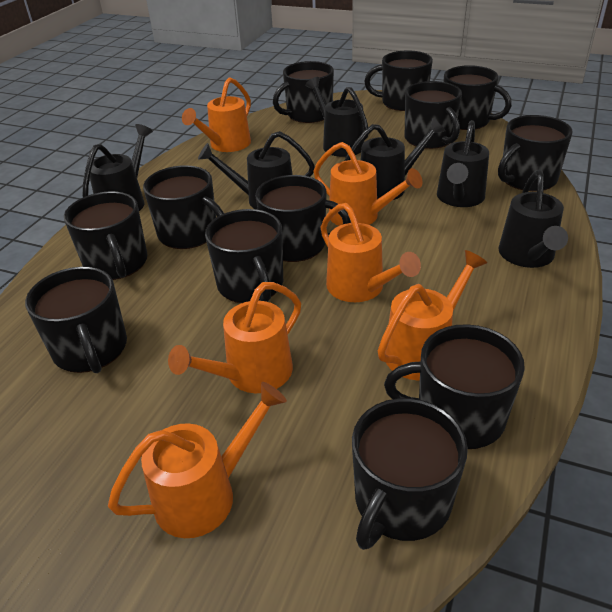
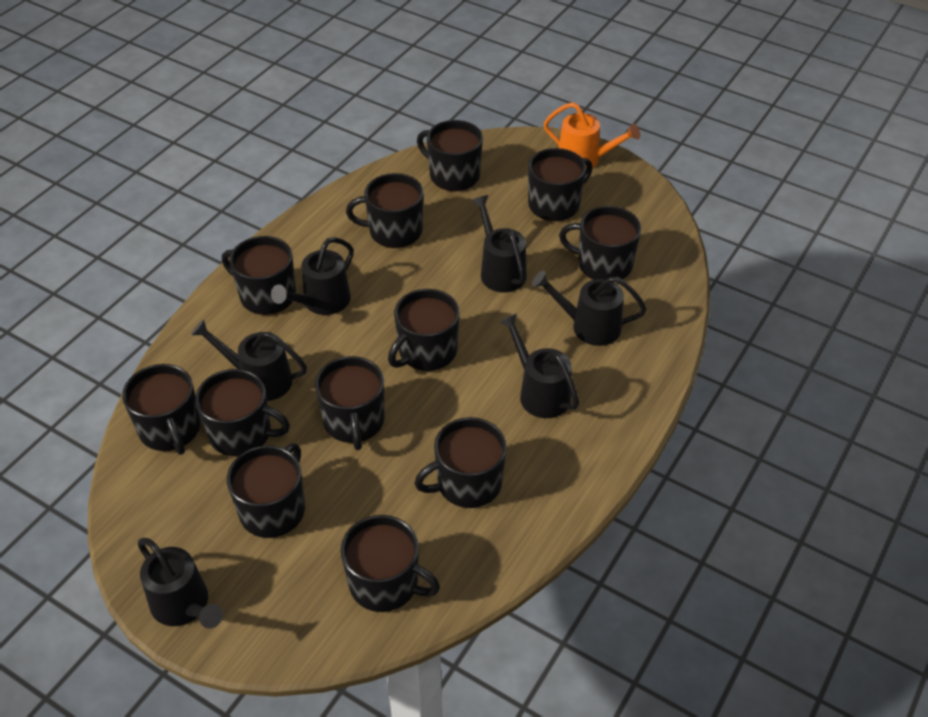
orange watering can: [108,382,287,538] [168,282,301,393] [182,77,251,152] [314,142,422,226] [321,203,421,302] [378,250,487,380] = 6 -> [544,102,640,168] = 1

